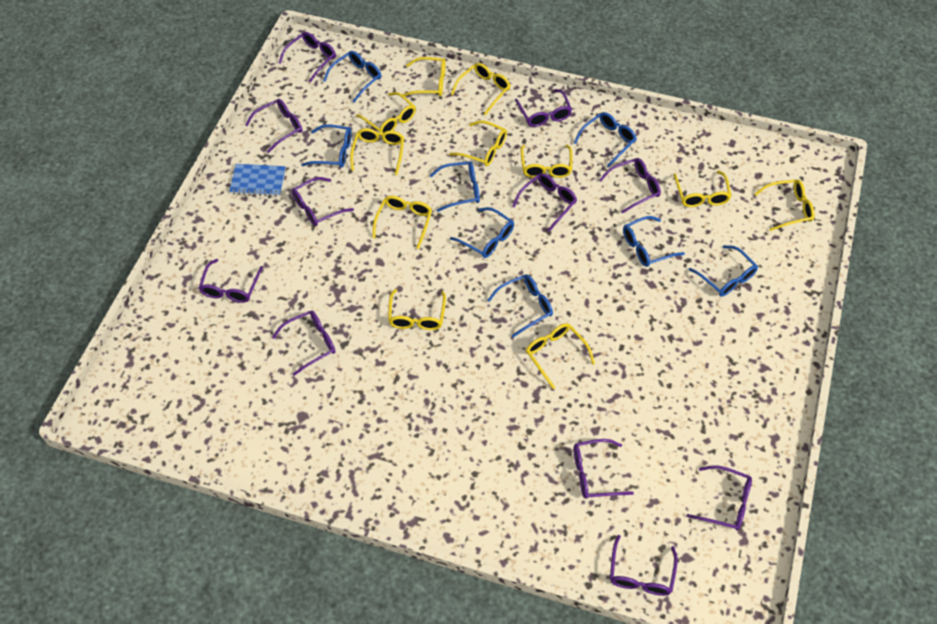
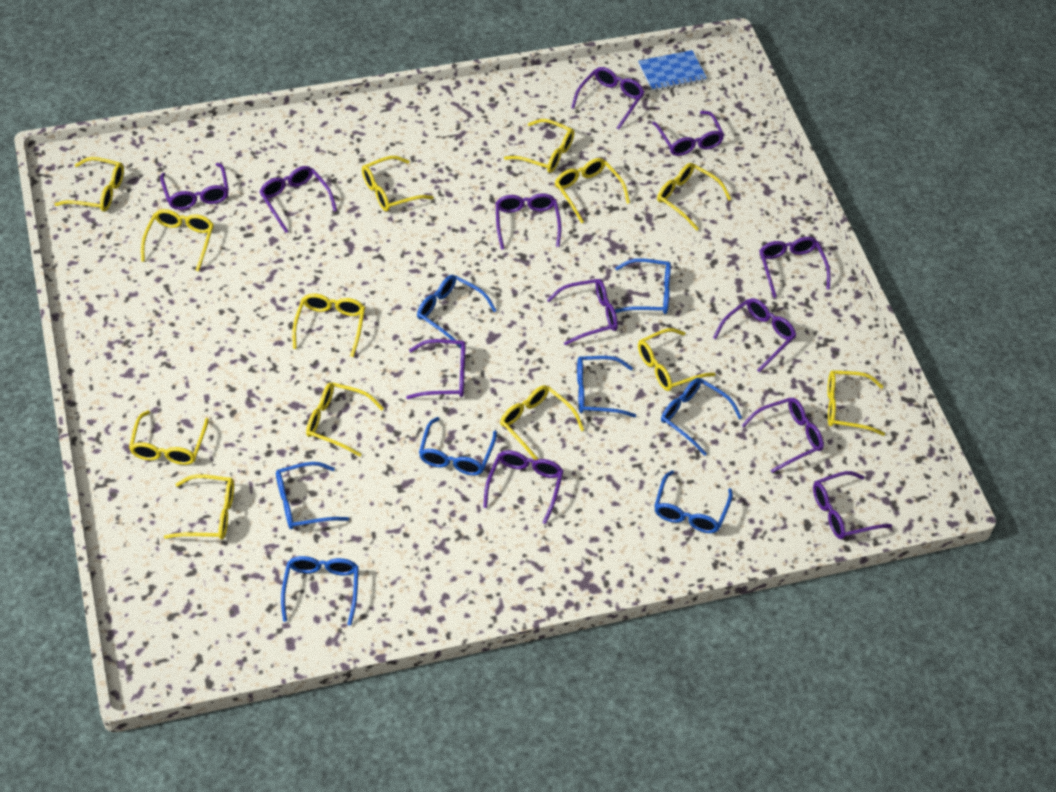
purple glasses: [199,259,263,303] [245,99,303,153] [272,311,336,376] [279,32,336,83] [292,177,354,226] [512,173,577,232] [515,89,572,127] [574,439,634,499] [599,158,661,214] [610,535,678,596] [686,465,752,531] = 11 -> [160,163,229,210] [259,166,337,233] [406,339,466,399] [483,450,563,524] [496,193,561,250] [547,279,618,345] [571,67,645,130] [652,111,724,156] [713,298,796,372] [741,398,824,473] [759,237,831,298] [813,471,892,539] = 12
yellow glasses: [350,128,404,175] [356,92,416,133] [372,196,432,249] [388,289,446,330] [402,57,446,96] [449,121,507,166] [451,63,511,115] [520,145,572,178] [526,323,595,389] [673,170,731,207] [755,179,815,231] = 11 -> [55,157,124,212] [129,410,209,465] [141,209,214,272] [164,474,234,540] [292,293,365,357] [306,382,384,457] [362,156,434,212] [500,385,584,460] [504,119,575,173] [555,158,630,224] [638,328,715,391] [657,163,731,231] [827,370,885,436] = 13

